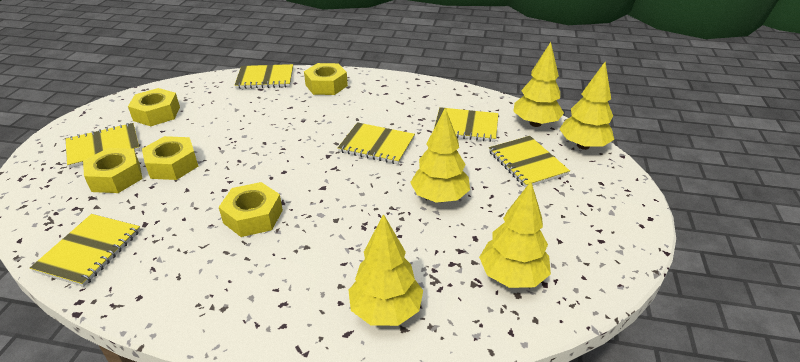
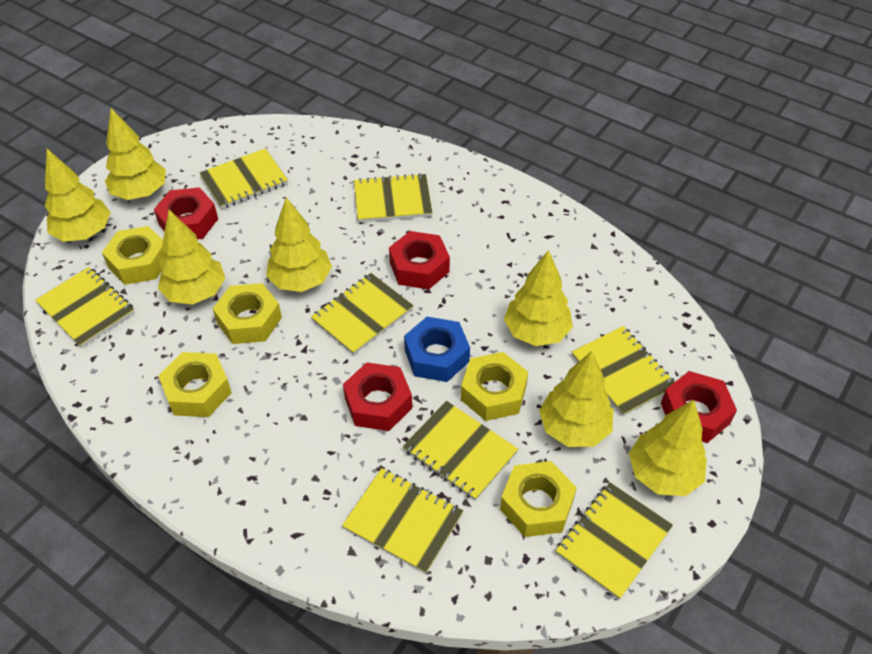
blue nut: none = 0 -> [404,317,470,382] = 1
red nut: none = 0 -> [154,187,218,239] [343,363,412,431] [389,231,450,289] [661,371,737,443] = 4
yellow notebook: [30,214,141,287] [66,123,140,168] [234,64,293,89] [338,122,415,164] [434,107,499,142] [489,136,570,188] = 6 -> [35,267,135,348] [200,148,288,209] [311,273,414,355] [342,468,463,574] [354,173,432,222] [403,401,518,501] [556,482,673,600] [572,326,674,416] = 8
yellow tree: [348,214,423,326] [410,108,470,203] [479,182,551,288] [513,42,564,127] [560,62,614,150] = 5 -> [45,149,111,242] [105,108,166,200] [158,210,225,305] [266,197,332,292] [504,250,573,346] [539,351,613,447] [629,400,707,496] = 7

